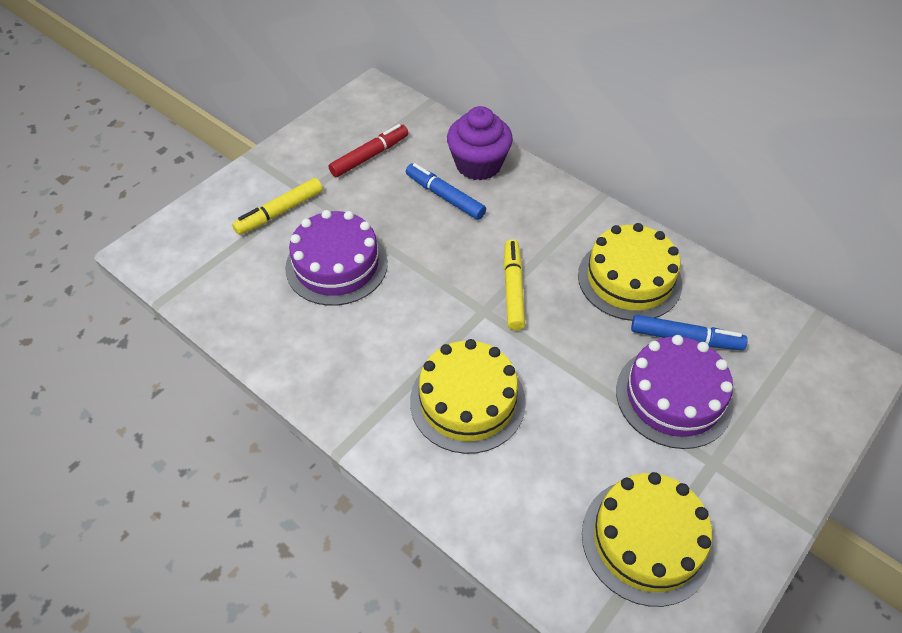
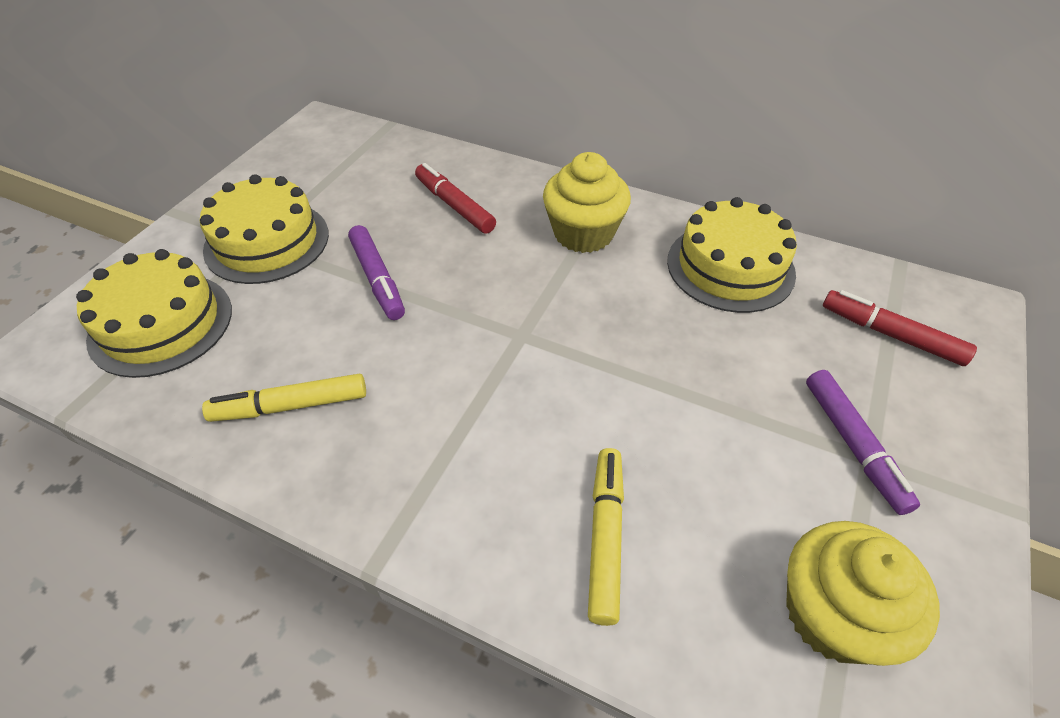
blue marker: [406,163,486,220] [631,315,748,350] = 2 -> none = 0
purple cake: [285,210,388,306] [616,335,733,449] = 2 -> none = 0
purple cupcake: [447,106,513,181] = 1 -> none = 0
purple marker: none = 0 -> [348,225,405,320] [806,370,920,515] = 2
red marker: [329,124,408,177] = 1 -> [415,163,496,234] [823,290,977,366] = 2
yellow cupcake: none = 0 -> [543,152,631,253] [786,521,940,666] = 2

